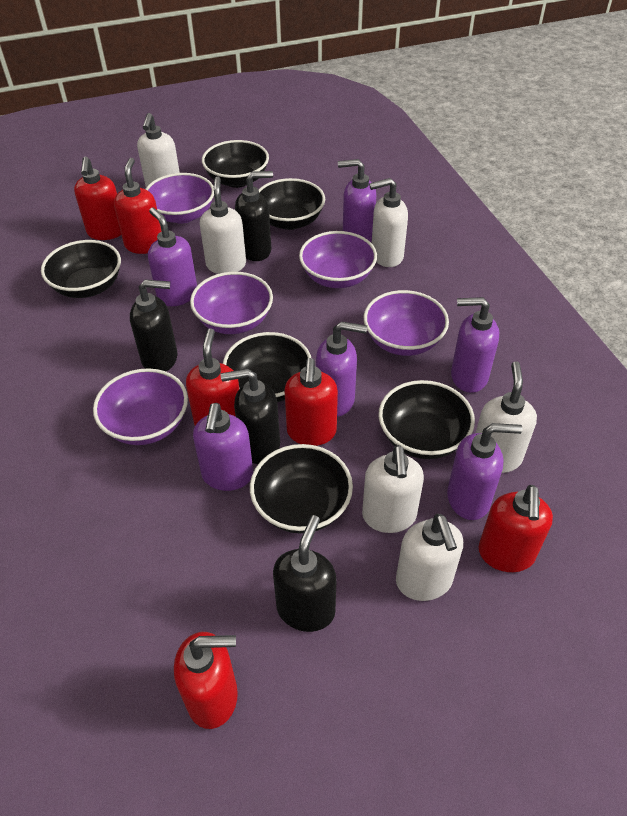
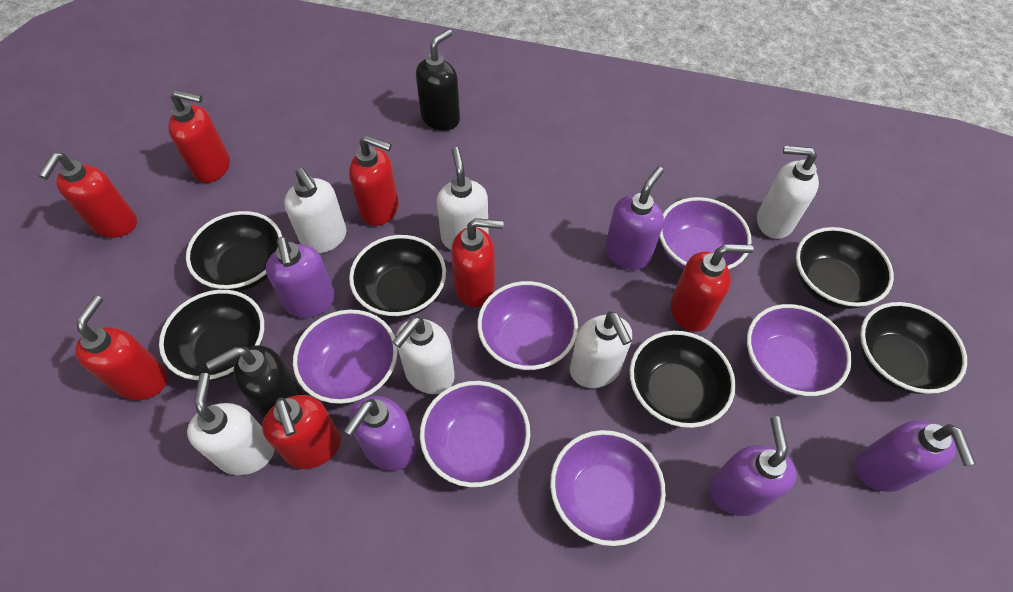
black soap dispenser: [130,280,177,371] [220,368,280,464] [235,171,273,261] [273,515,337,632] = 4 -> [206,345,302,419] [416,29,460,131] = 2
purple bowl: [93,368,188,445] [146,173,214,223] [190,272,273,334] [299,231,377,288] [364,290,449,356] = 5 -> [293,309,398,404] [420,381,530,487] [477,281,578,371] [550,430,666,546] [659,197,751,269] [747,304,852,396] = 6
purple soap dispenser: [148,208,197,306] [193,403,253,491] [316,321,367,417] [338,159,376,242] [447,423,523,520] [451,297,499,393] = 6 -> [266,237,335,318] [344,396,416,471] [605,167,664,270] [709,416,796,516] [855,421,976,492] = 5
red soap dispenser: [74,157,121,240] [114,158,162,254] [174,632,238,729] [186,328,239,425] [284,358,338,446] [478,485,553,572] = 6 -> [38,153,137,238] [75,295,167,400] [168,90,230,183] [262,395,341,469] [349,135,399,226] [451,218,504,307] [670,244,754,332] = 7

